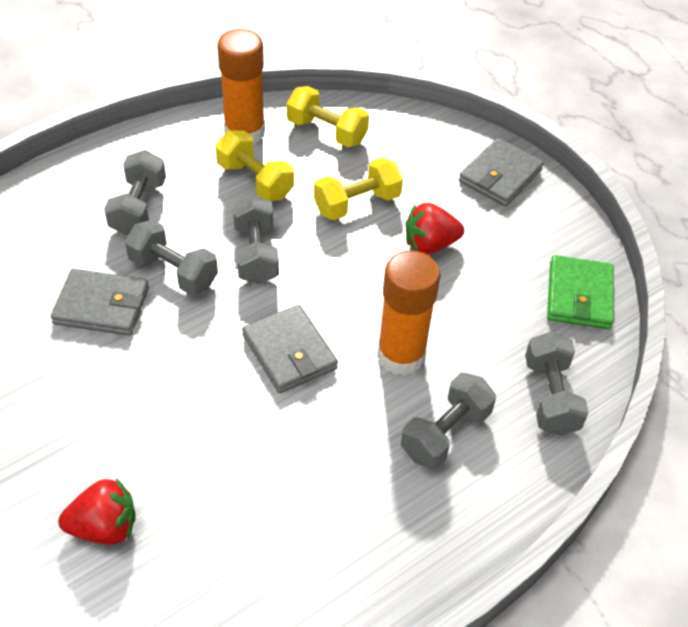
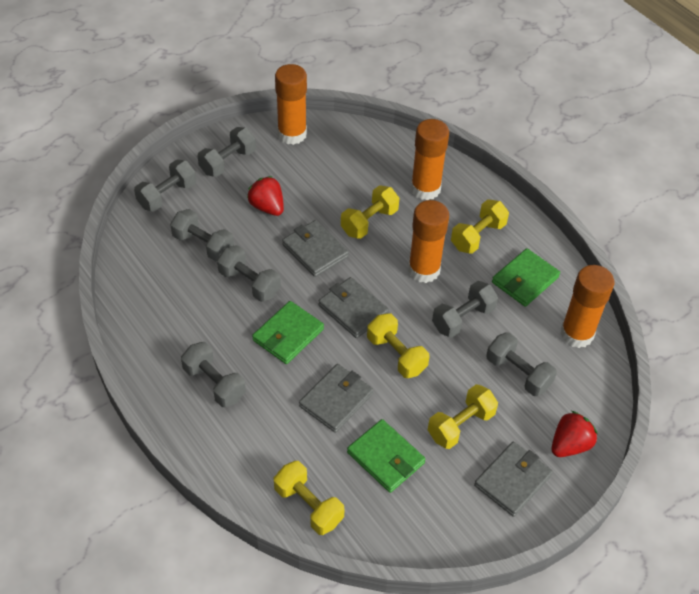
green wallet: [547,255,614,330] = 1 -> [252,301,324,364] [347,419,425,493] [492,248,560,307] = 3
grey dumbbell: [104,150,166,236] [125,220,218,295] [233,194,279,284] [401,373,496,469] [525,331,589,436] = 5 -> [134,159,196,211] [170,209,234,261] [181,342,246,407] [198,127,256,177] [217,245,281,302] [432,281,498,338] [486,332,557,396] = 7
grey wallet: [51,269,149,336] [242,305,338,394] [459,138,544,207] = 3 -> [282,220,349,277] [299,364,373,433] [318,277,389,338] [474,442,553,517] = 4
orange glue stick: [217,29,265,145] [377,251,440,376] = 2 -> [275,64,307,145] [408,200,449,283] [411,119,449,200] [560,265,614,348] = 4
yellow dumbbell: [215,130,294,201] [287,86,369,147] [314,157,403,220] = 3 -> [274,461,344,535] [341,185,399,239] [367,313,429,378] [428,384,498,449] [451,199,509,254] = 5

